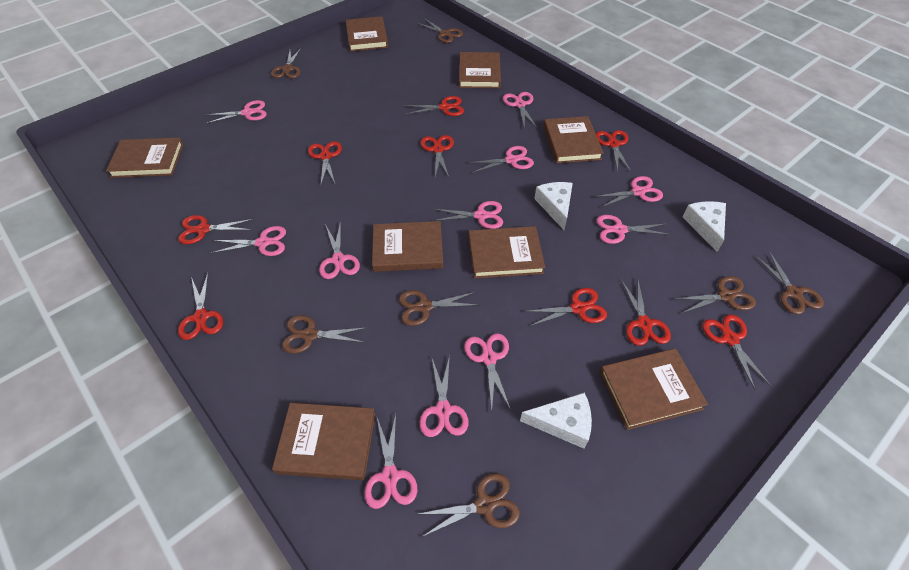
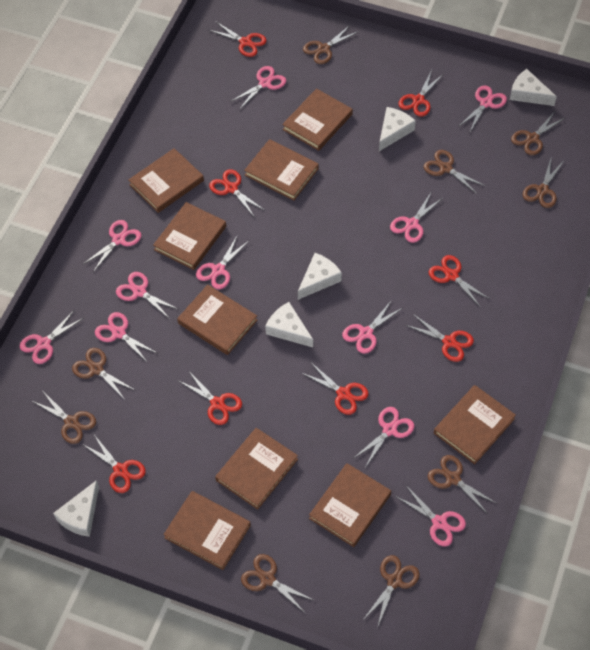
brown book: [106,137,183,178] [272,403,375,480] [346,16,388,52] [372,221,443,272] [459,52,501,88] [469,226,545,279] [544,116,604,163] [600,348,708,430] = 8 -> [129,148,204,213] [153,202,226,270] [163,491,251,570] [177,285,257,355] [215,428,298,510] [244,139,319,201] [282,88,353,151] [309,463,391,547] [434,385,516,464] = 9
brown scissors: [271,48,301,78] [282,315,365,354] [399,290,477,326] [417,19,463,43] [419,473,520,537] [675,276,756,313] [754,251,824,315] = 7 -> [32,390,96,444] [72,348,135,400] [241,554,315,614] [303,25,359,64] [363,555,420,628] [424,150,485,194] [428,455,498,513] [511,111,565,155] [523,159,564,208] = 9
red scissors: [178,215,254,244] [178,273,223,340] [308,141,342,184] [404,96,464,116] [421,135,454,177] [524,288,607,326] [596,130,631,172] [621,280,671,346] [702,314,771,390] = 9 -> [82,435,146,493] [179,370,242,425] [209,22,267,57] [209,169,264,216] [302,364,369,415] [398,70,443,117] [406,314,474,362] [428,255,490,307] = 8
white cheese: [520,392,592,449] [534,182,573,230] [683,201,726,252] = 3 -> [53,480,99,537] [265,302,313,347] [298,253,342,300] [379,107,416,151] [510,69,557,106] = 5

